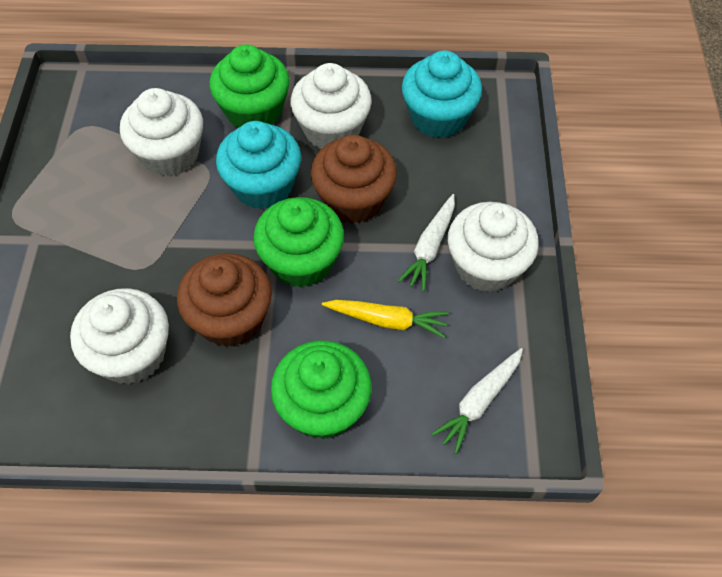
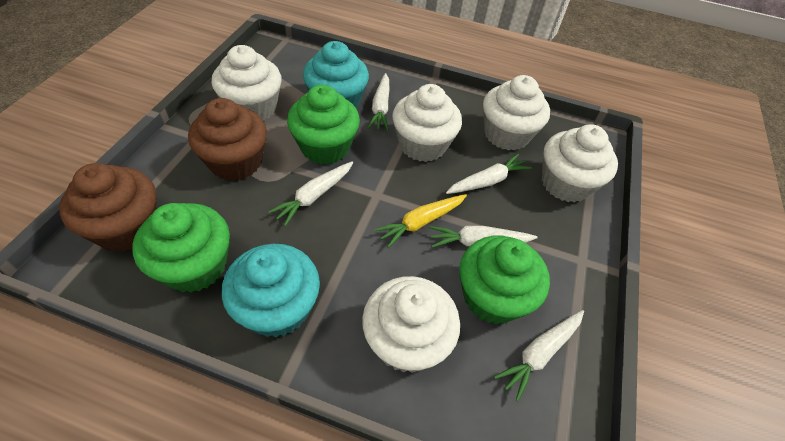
white carrot: [398,194,455,291] [431,348,523,454] = 2 -> [268,161,353,226] [367,73,389,131] [429,226,538,248] [446,154,532,194] [494,310,584,401] = 5
white cupcake: [70,288,169,384] [120,88,203,176] [290,63,372,149] [448,202,539,293] = 4 -> [212,45,282,121] [362,276,460,373] [392,84,462,162] [483,75,550,151] [542,124,618,203] = 5

